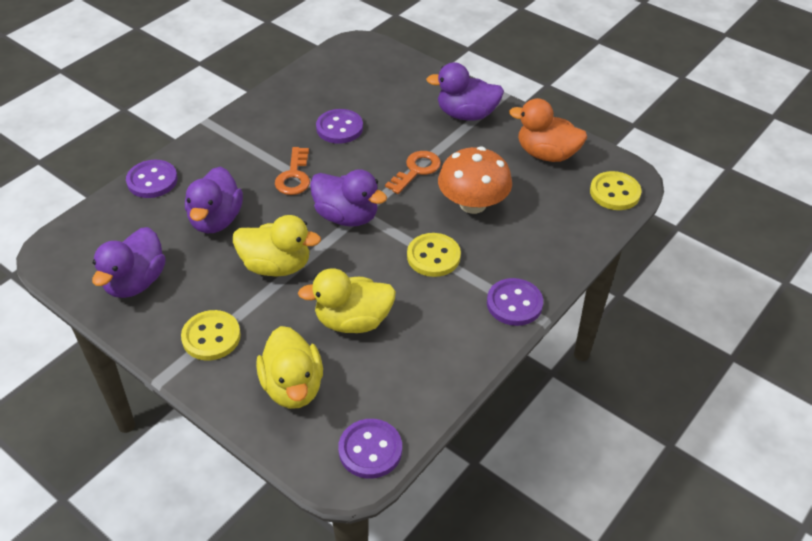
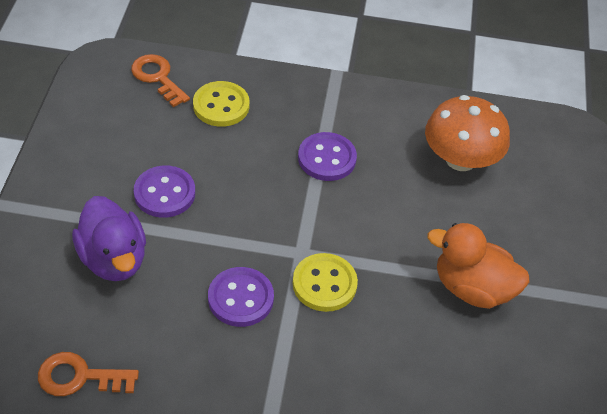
purple button: [126,160,178,198] [316,109,363,144] [338,419,402,479] [487,278,543,326] = 4 -> [134,166,195,218] [208,267,274,327] [298,132,357,181] = 3
purple duck: [92,227,166,298] [185,167,243,233] [310,169,387,227] [426,62,504,120] = 4 -> [72,196,146,281] = 1
yellow button: [181,310,241,360] [407,233,461,277] [590,171,641,210] = 3 -> [193,81,250,127] [292,253,358,312] = 2
yellow duck: [233,215,321,277] [256,326,323,409] [298,268,396,333] = 3 -> none = 0

